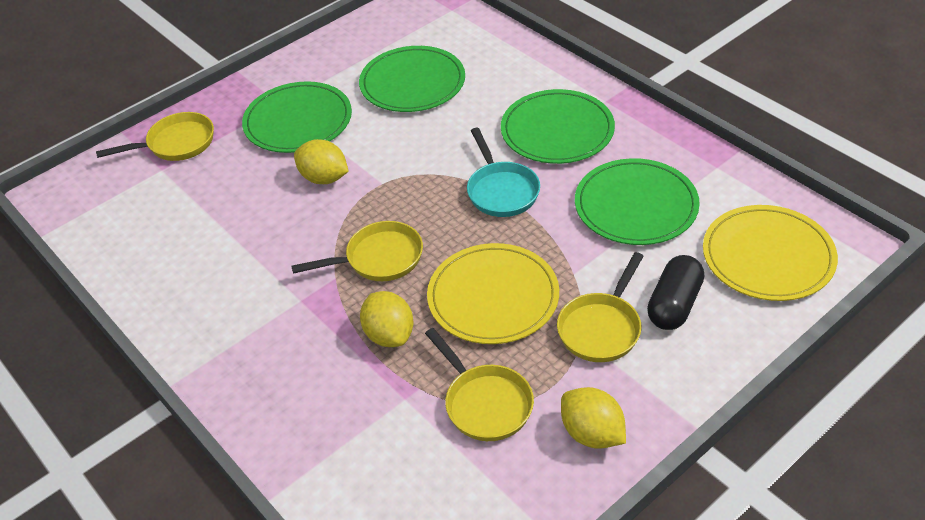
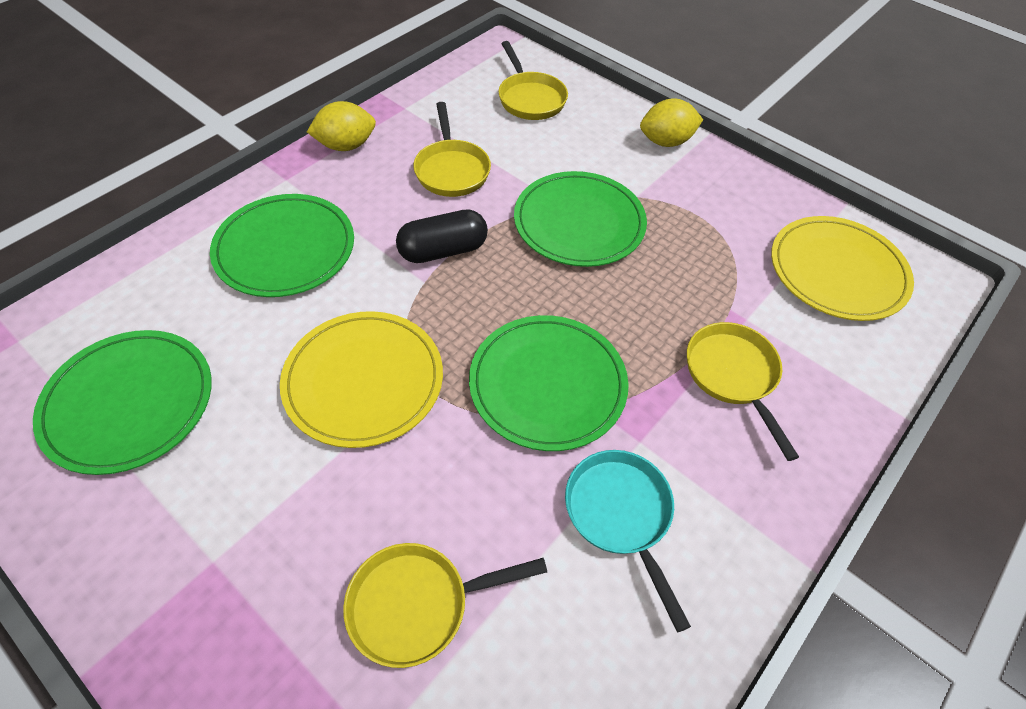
yellow lemon: [294,139,349,184] [360,291,413,347] [561,387,626,449] = 3 -> [307,101,376,151] [640,98,703,147] = 2

